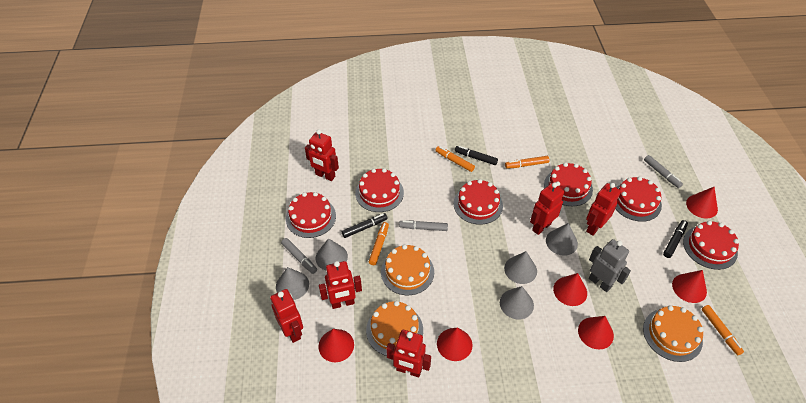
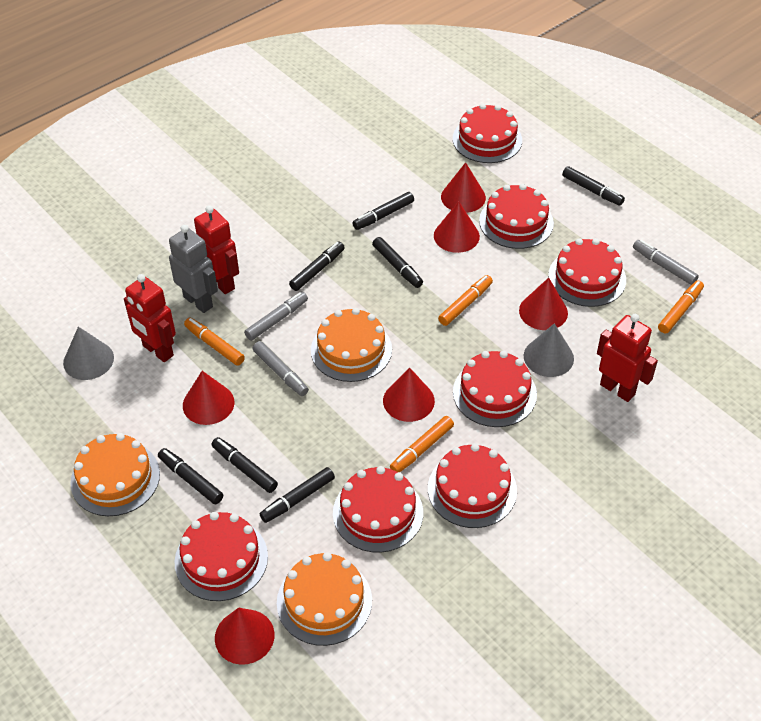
black marker: [342,213,388,238] [455,146,498,165] [663,220,688,258] = 3 -> [158,448,223,504] [211,437,278,493] [260,467,335,523] [289,241,345,291] [353,192,414,230] [372,237,423,288] [562,166,625,206] = 7
grey cone: [276,267,309,300] [316,238,348,271] [500,286,534,319] [504,251,537,284] [546,223,578,256] = 5 -> [63,327,114,380] [524,323,574,377] = 2
red cake: [286,192,336,238] [355,168,404,212] [454,179,503,225] [544,163,593,206] [615,176,662,222] [683,221,739,270] = 6 -> [175,512,268,601] [333,466,423,553] [428,443,517,528] [453,104,522,163] [453,351,537,427] [479,184,554,249] [548,238,626,307] = 7
red robot: [270,289,303,343] [305,129,339,181] [319,261,362,309] [386,330,431,377] [530,182,564,235] [586,183,621,236] = 6 -> [124,274,176,362] [194,205,239,294] [597,314,658,402] = 3

